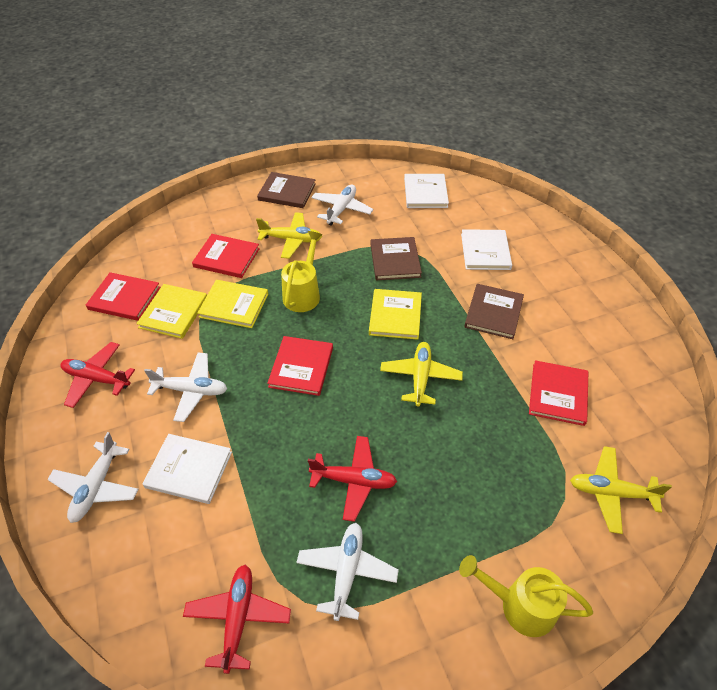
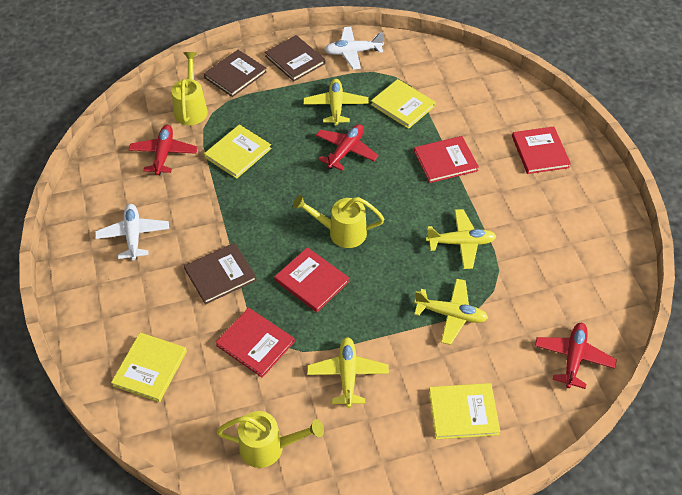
white book: [143,434,232,504] [404,174,449,208] [461,229,512,270] = 3 -> none = 0
white plane: [47,432,139,523] [144,353,227,422] [296,523,399,621] [311,185,373,226] = 4 -> [95,204,169,261] [324,27,384,70] = 2
yellow book: [136,284,207,339] [197,280,268,328] [369,289,422,340] = 3 -> [111,333,187,402] [204,125,272,179] [371,79,436,129] [429,383,500,439] = 4
yellow plane: [256,212,322,259] [380,342,463,407] [570,446,672,534] = 3 -> [303,79,369,126] [307,337,389,408] [414,278,488,345] [426,209,497,269] = 4
yellow watering can: [281,231,322,312] [459,555,593,637] = 2 -> [171,52,208,125] [216,411,324,468] [293,195,384,248] = 3

